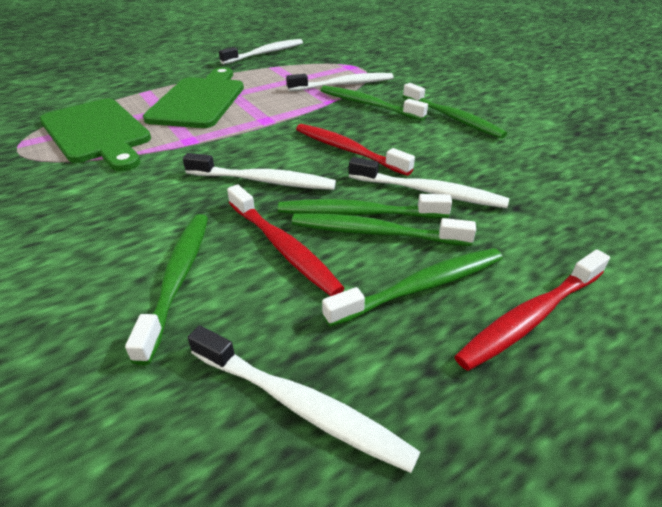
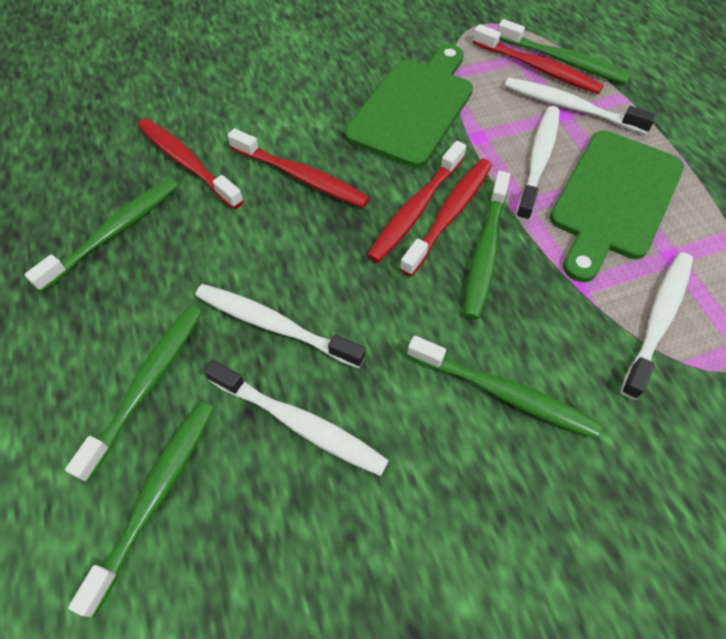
red toothbrush: [227,184,345,296] [296,124,415,176] [454,249,610,371] = 3 -> [138,118,244,209] [228,128,370,208] [367,141,466,263] [400,159,492,276] [472,24,604,94] = 5

